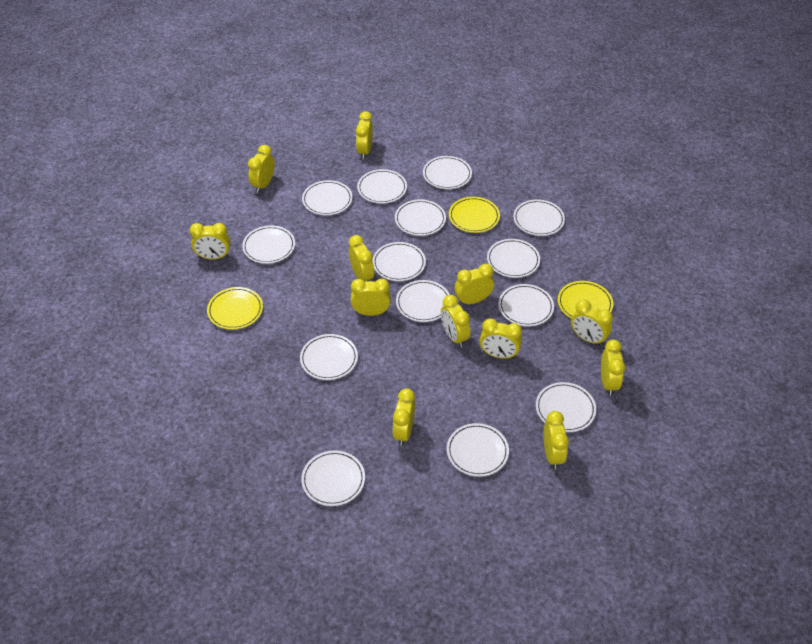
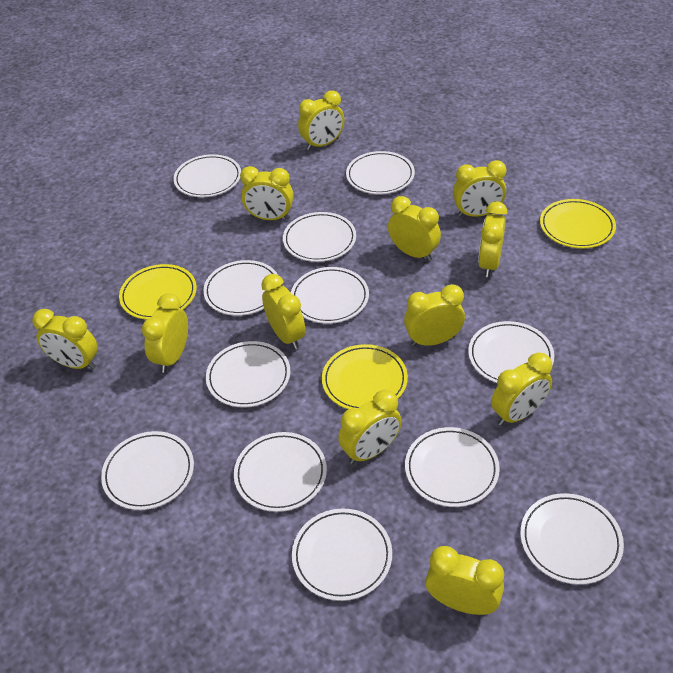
white plate: [242,225,295,264] [300,334,358,380] [301,450,365,506] [302,180,352,215] [357,169,407,204] [372,242,426,281] [395,199,446,236] [396,280,450,322] [423,156,472,189] [447,423,509,477] [487,239,540,278] [498,284,554,326] [513,200,565,236] [536,382,596,432] = 14 -> [101,431,194,510] [174,154,241,197] [203,260,278,316] [206,341,290,408] [234,432,327,512] [283,212,356,262] [291,267,369,324] [292,509,392,601] [346,151,415,194] [405,427,500,507] [468,321,554,383] [520,493,624,585] = 12

